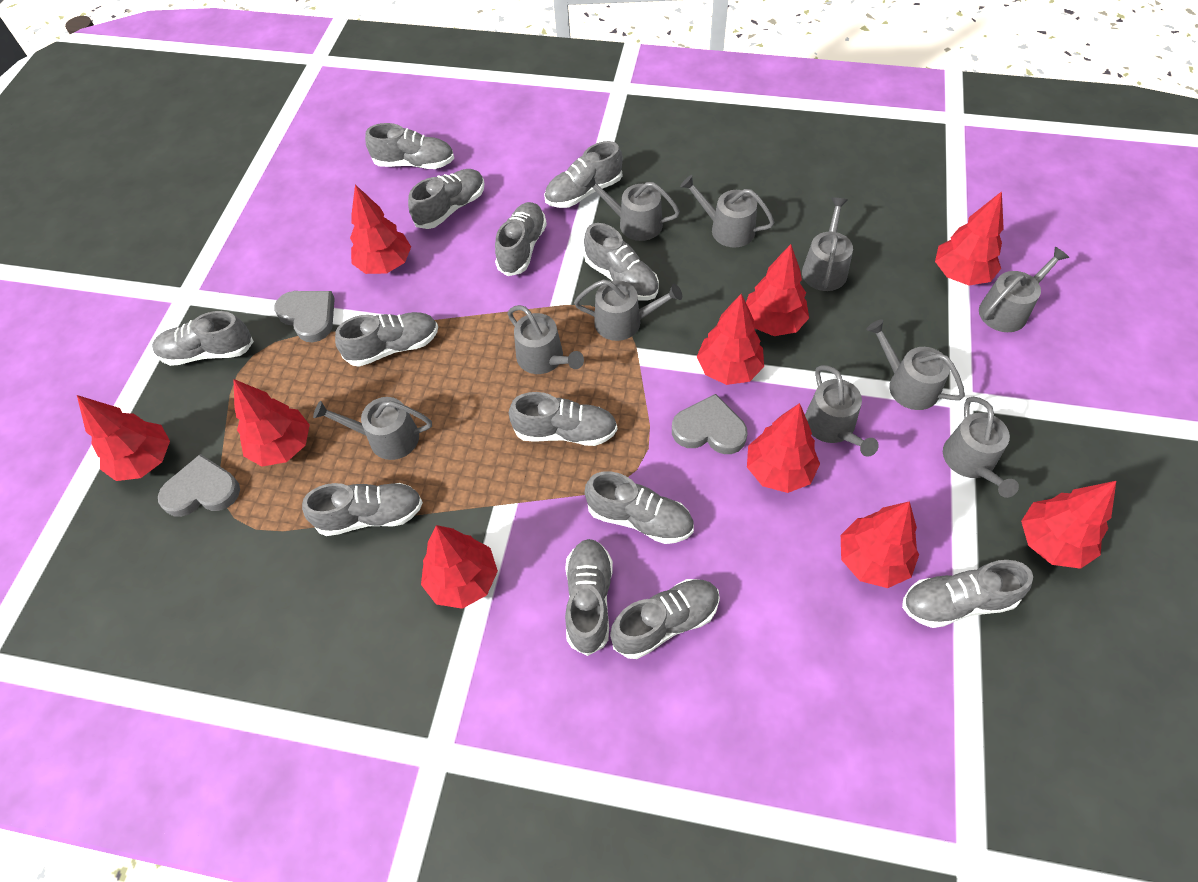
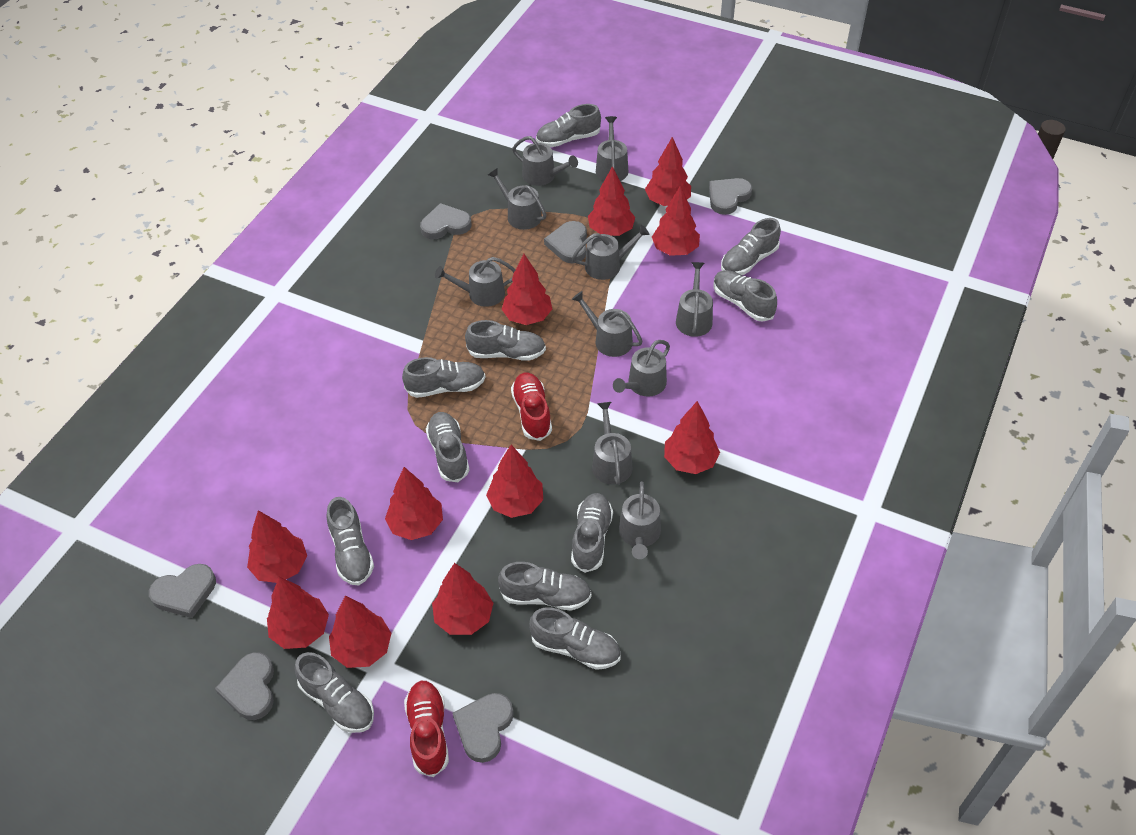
grey heart: [158,454,240,517] [274,291,335,343] [672,394,748,454] = 3 -> [149,564,216,618] [215,652,274,720] [420,203,472,239] [453,693,514,763] [544,221,587,263] [709,178,752,215] = 6
grey shoe: [152,311,254,366] [302,483,423,536] [335,312,438,367] [365,123,454,169] [408,169,485,229] [495,202,547,276] [509,392,617,446] [544,141,622,208] [565,539,613,656] [584,223,659,301] [585,471,694,544] [610,579,720,659] [902,560,1033,628] = 13 -> [295,652,374,733] [326,497,374,585] [402,357,485,398] [426,412,469,482] [465,320,546,361] [498,562,592,611] [529,608,620,670] [536,104,601,147] [571,493,613,573] [713,270,777,322] [721,218,781,275] = 11
red shoe: none = 0 -> [404,681,449,777] [511,373,552,441] = 2
red tree: [77,395,170,481] [233,379,310,466] [350,184,411,274] [421,525,498,609] [697,294,764,385] [746,244,809,336] [747,403,820,493] [841,501,919,588] [935,191,1004,285] [1021,481,1116,569] = 10 -> [247,510,307,583] [267,577,329,649] [329,596,391,668] [385,467,443,540] [432,563,493,635] [486,445,543,518] [502,254,552,325] [588,166,635,236] [645,137,691,206] [652,185,700,256] [664,401,720,474] = 11

